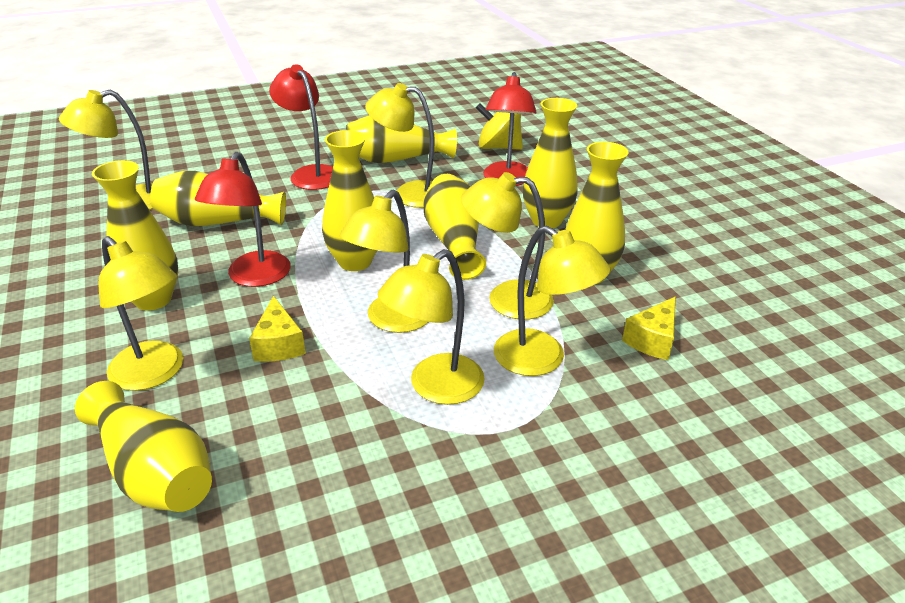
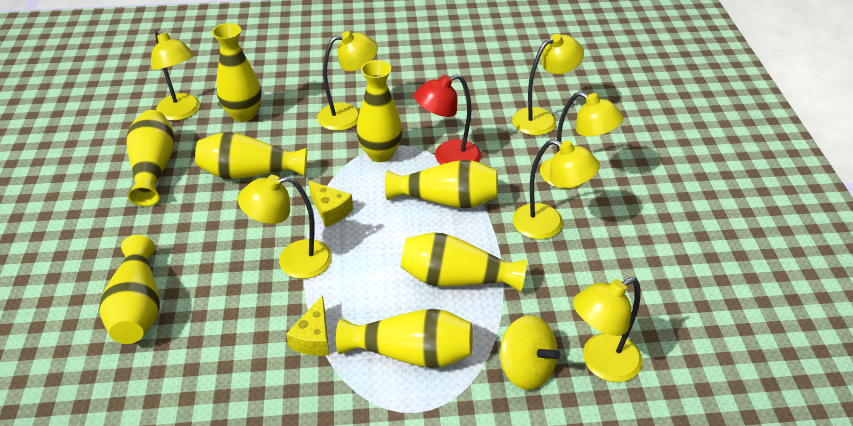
red lamp: [195,152,291,287] [269,64,333,190] [483,72,537,186] = 3 -> [414,74,481,165] = 1

